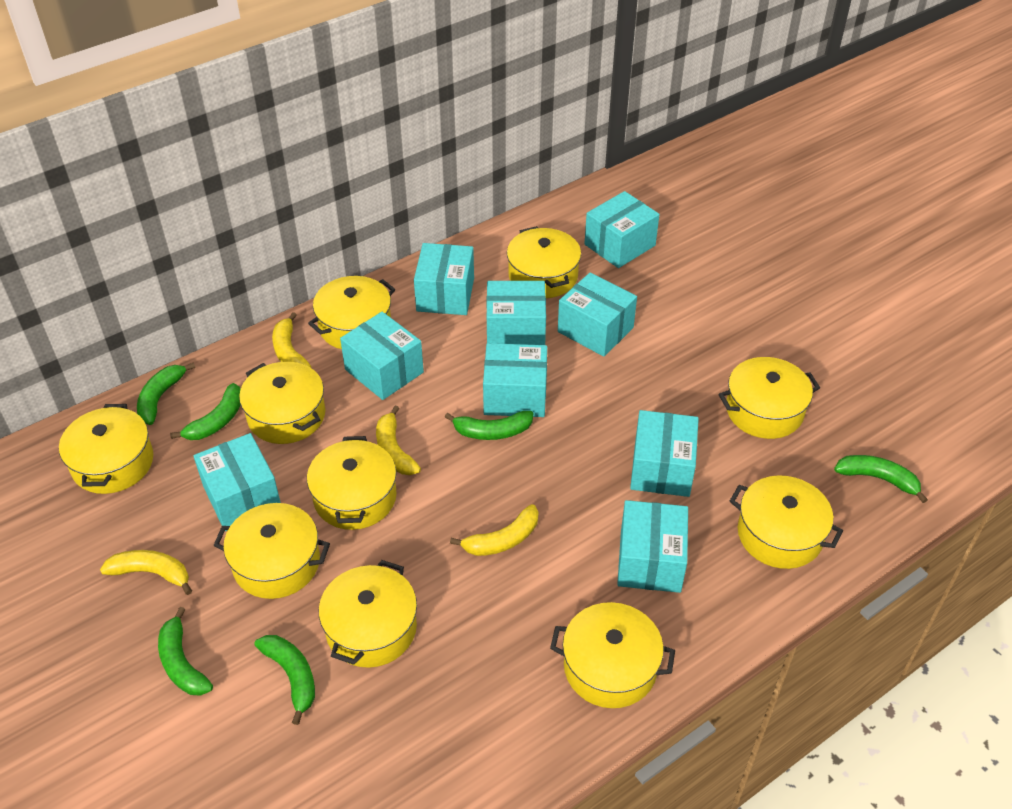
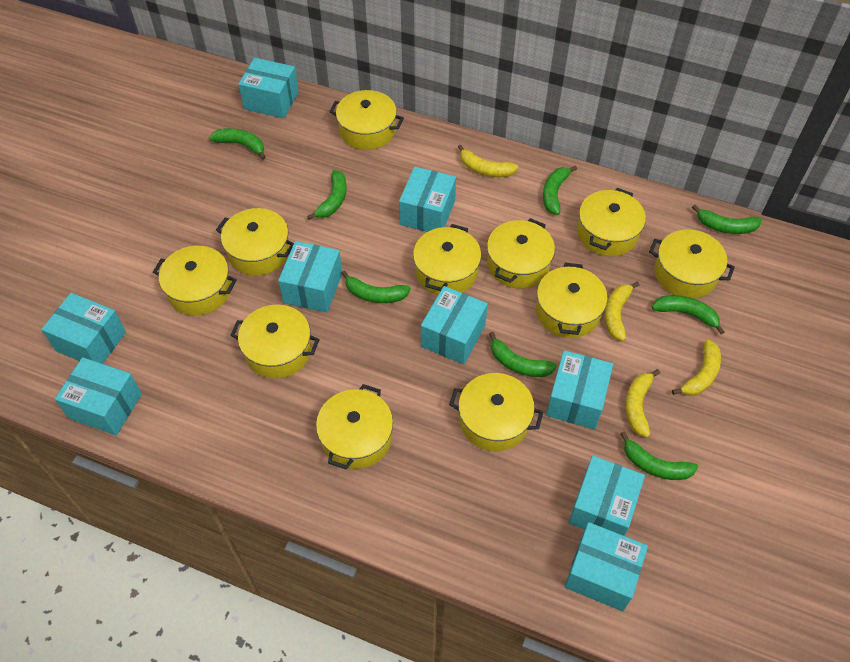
green banana: [137,363,195,425] [158,607,213,696] [170,383,240,440] [254,635,315,725] [445,411,533,440] [834,455,928,503] = 6 -> [209,128,266,160] [307,170,347,220] [341,270,411,303] [489,332,557,377] [543,166,577,215] [620,431,698,480] [652,295,725,334] [692,204,762,234] = 8
yellow pot: [59,404,153,494] [214,503,330,599] [239,362,325,444] [307,436,397,530] [308,276,395,349] [319,560,417,668] [507,226,581,298] [550,602,675,708] [719,357,820,439] [730,475,843,569] = 10 -> [153,246,237,316] [216,208,294,276] [230,305,320,379] [316,384,393,469] [329,90,404,150] [413,224,481,295] [449,373,543,451] [487,218,555,289] [536,263,608,338] [577,188,646,256] [649,229,735,298] = 11

